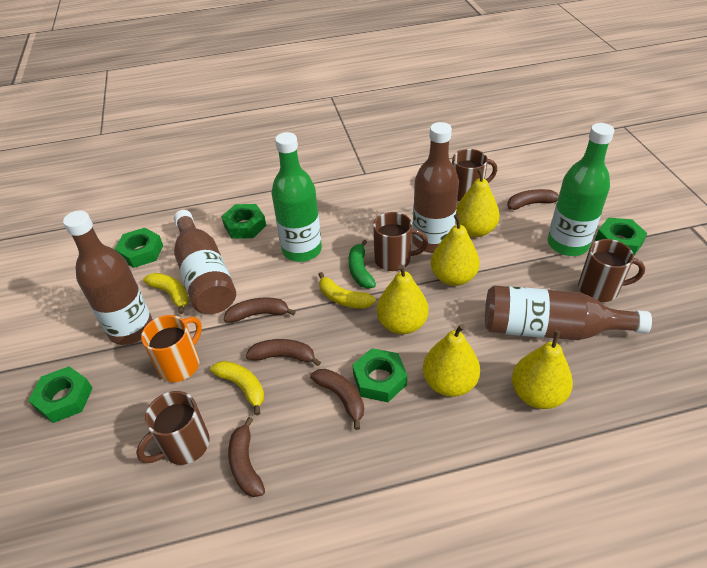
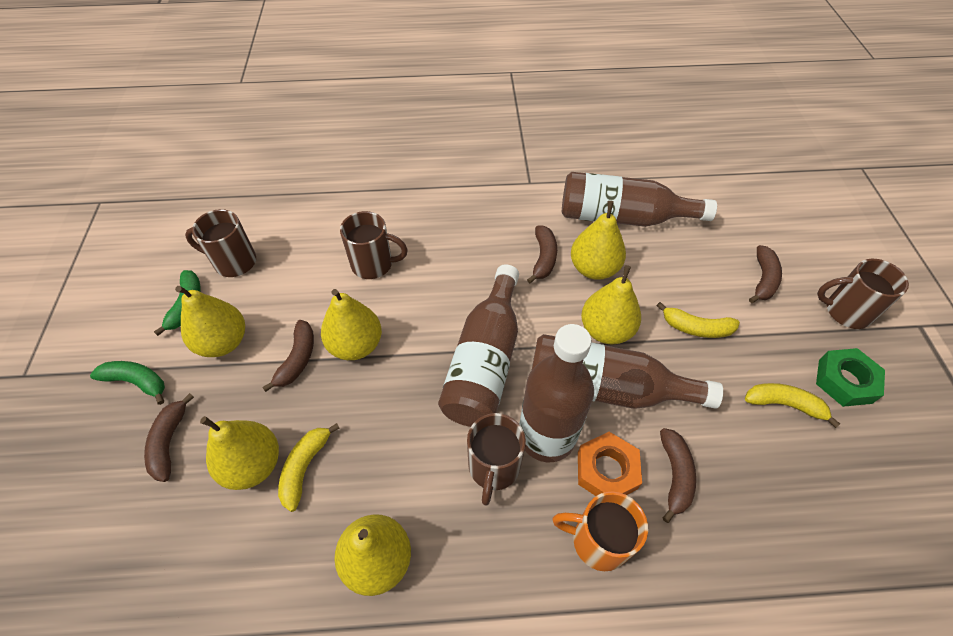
green banana: [349,240,376,288] = 1 -> [90,361,165,405] [154,270,201,336] = 2
green bottle: [272,132,322,262] [548,123,614,256] = 2 -> none = 0
green nut: [28,366,93,423] [114,228,163,268] [221,204,266,239] [353,348,407,402] [595,218,647,256] = 5 -> [816,348,885,407] = 1
orange nut: none = 0 -> [578,432,642,496] = 1
yellow pear: [377,264,429,334] [423,324,480,397] [431,214,480,286] [455,168,500,237] [512,330,573,409] = 5 -> [175,286,245,357] [200,416,279,490] [321,289,382,360] [334,514,411,596] [571,201,626,280] [581,265,641,344] = 6

